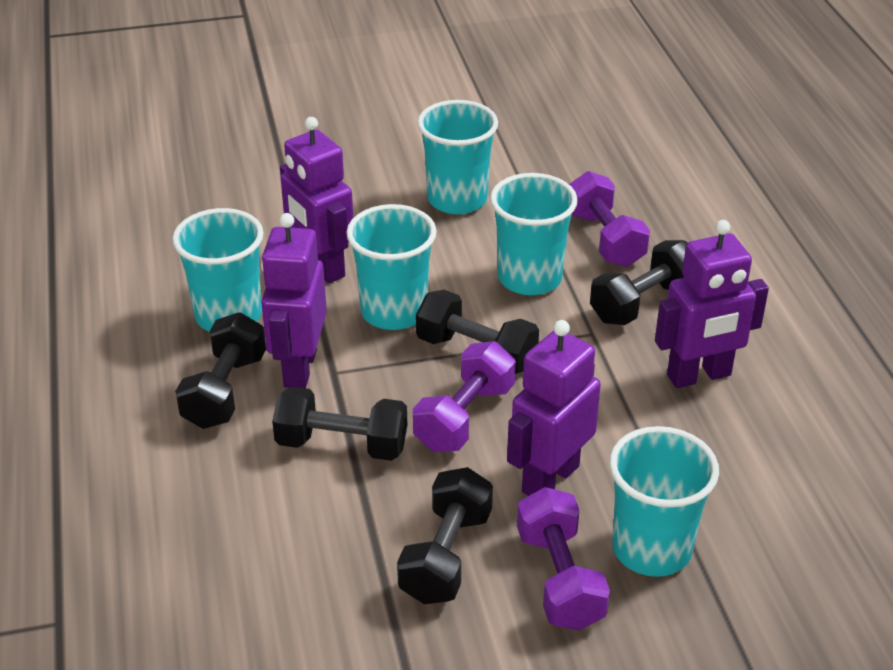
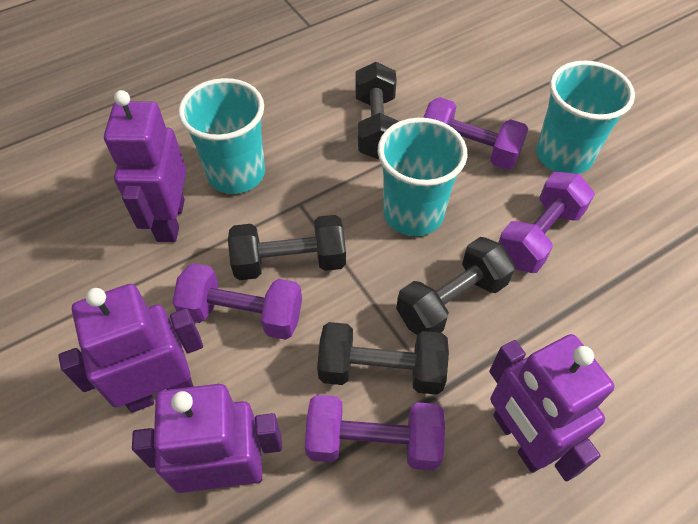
black dumbbell: [175,312,266,429] [272,386,407,461] [397,467,493,604] [416,290,539,374] [590,240,688,325] = 5 -> [228,215,346,280] [317,322,449,395] [355,62,399,160] [396,237,515,335] = 4
purple dumbbell: [413,341,516,452] [517,487,610,631] [569,171,650,267] = 3 -> [172,263,302,340] [305,395,445,470] [423,97,528,170] [498,172,595,273] = 4
turquoise cup: [172,208,264,332] [346,204,437,330] [417,100,498,214] [490,173,578,295] [609,426,719,577] = 5 -> [178,78,265,194] [378,118,467,236] [536,61,635,174] = 3

